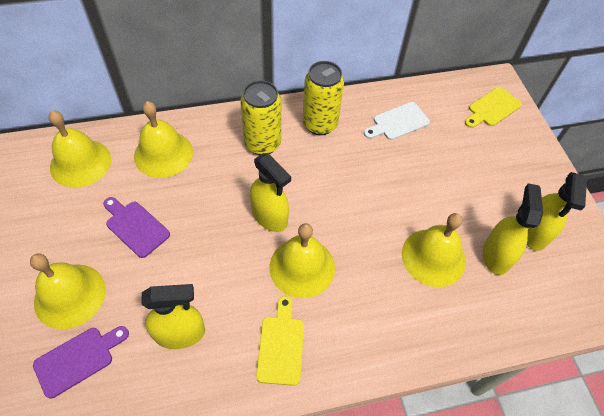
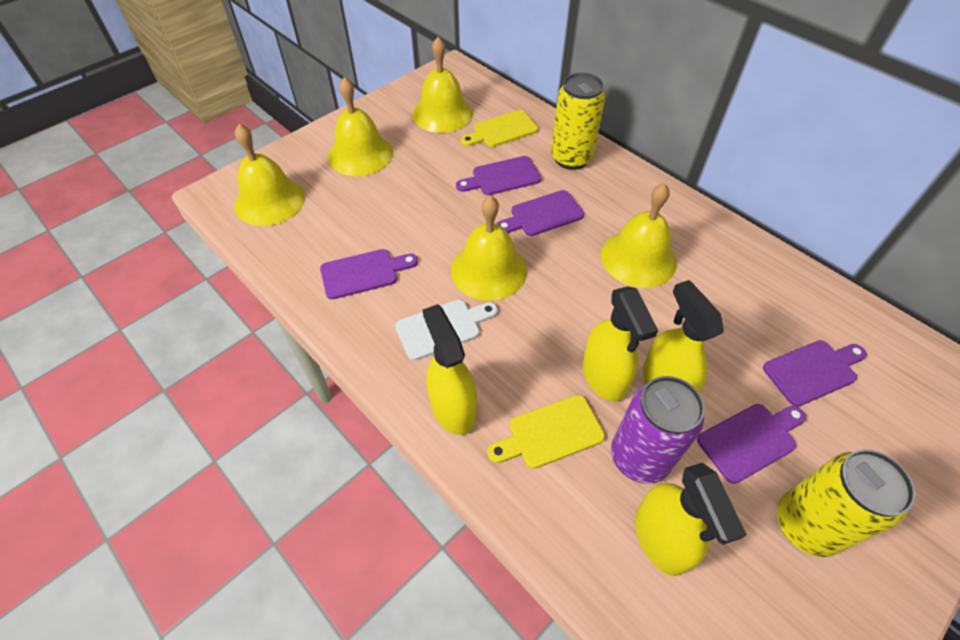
purple can: none = 0 -> [611,376,705,484] = 1
purple cutting board: [33,326,129,398] [103,197,170,258] = 2 -> [320,249,418,299] [456,156,541,195] [497,190,584,236] [697,404,806,484] [763,340,867,407] = 5

